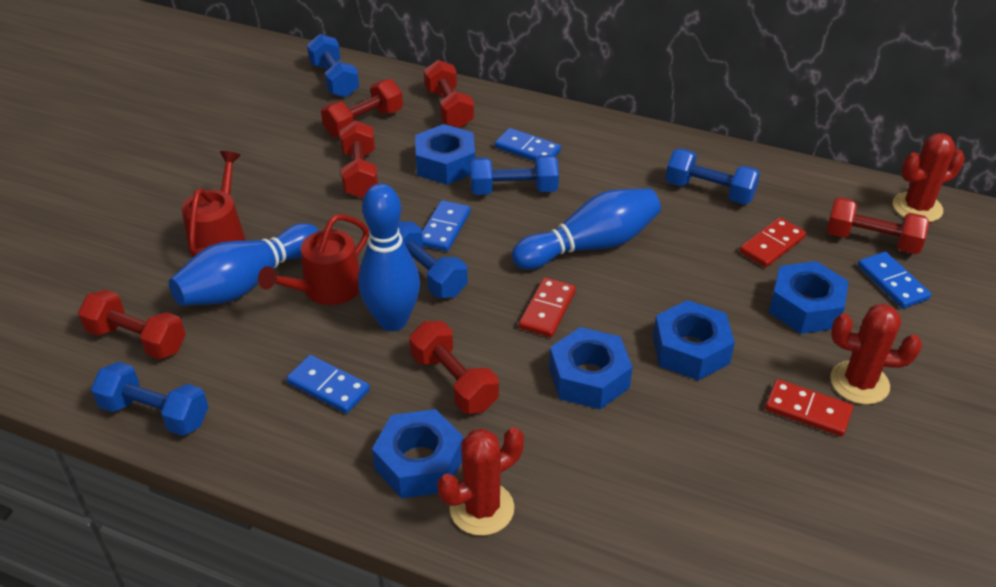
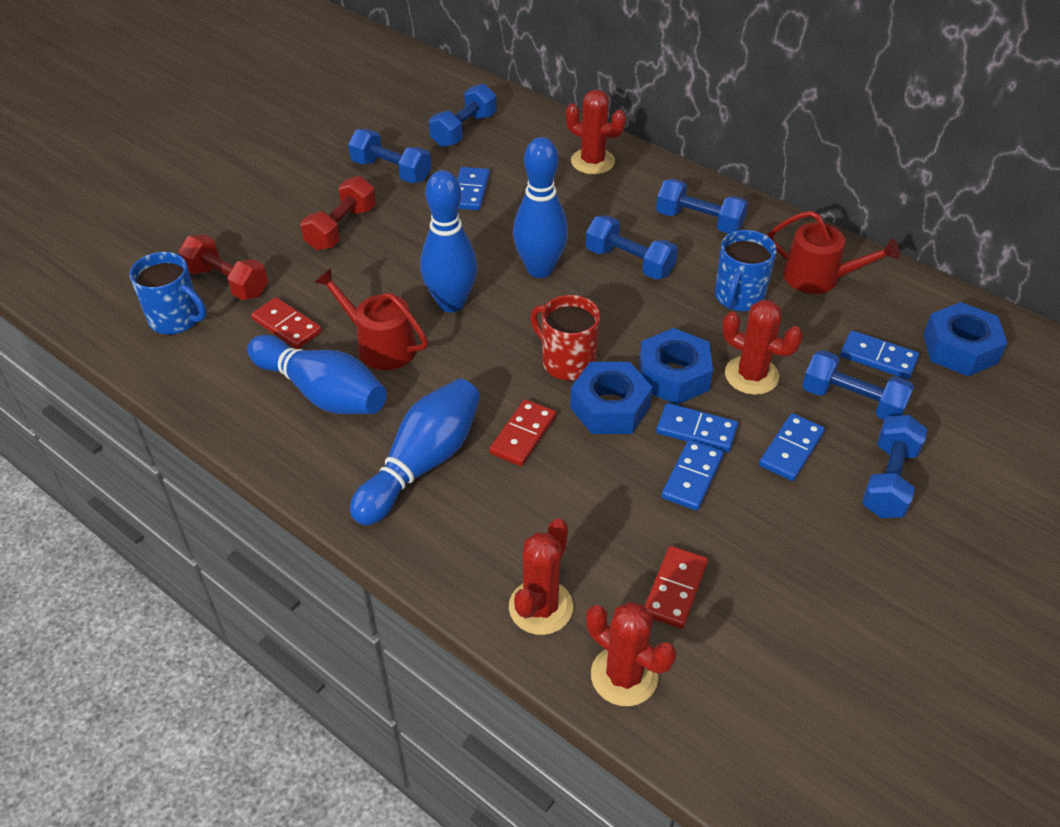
blue bowling pin: [169,223,319,306] [358,184,420,331] [512,188,661,270] = 3 -> [247,335,387,414] [350,378,480,525] [420,170,477,312] [513,137,568,278] = 4
blue domino: [286,355,370,414] [422,200,471,252] [495,128,561,161] [858,252,931,309] = 4 -> [457,167,490,210] [656,403,738,452] [661,439,724,511] [759,413,825,481] [840,330,919,379] = 5
blue dumbbell: [91,362,208,436] [307,34,359,97] [398,221,468,298] [470,155,559,195] [666,148,760,204] = 5 -> [348,129,431,183] [429,83,497,147] [586,215,678,279] [656,179,748,234] [802,350,914,420] [862,415,927,518] = 6
blue mug: none = 0 -> [129,252,206,335] [715,230,777,311] = 2
blue nut: [372,409,463,498] [415,124,475,185] [549,327,633,409] [653,300,735,381] [769,261,849,334] = 5 -> [570,362,653,434] [639,328,713,405] [923,302,1007,376] = 3
red cactus: [437,427,524,536] [830,304,922,405] [893,133,965,222] = 3 -> [509,518,573,635] [566,89,626,175] [586,602,676,706] [722,299,803,395] = 4
red dumbbell: [78,290,186,359] [321,79,403,137] [340,120,378,198] [409,321,499,414] [424,60,474,128] [827,197,930,254] = 6 -> [178,234,268,300] [301,176,376,250] = 2
red mug: none = 0 -> [530,295,600,380] = 1

